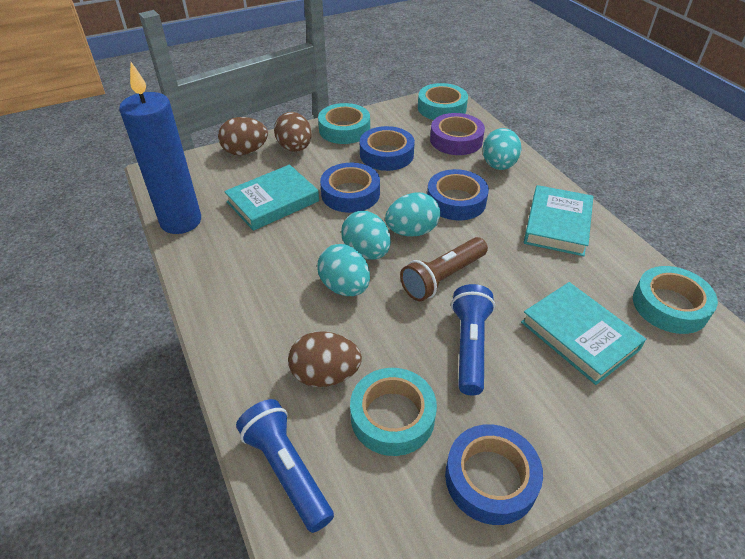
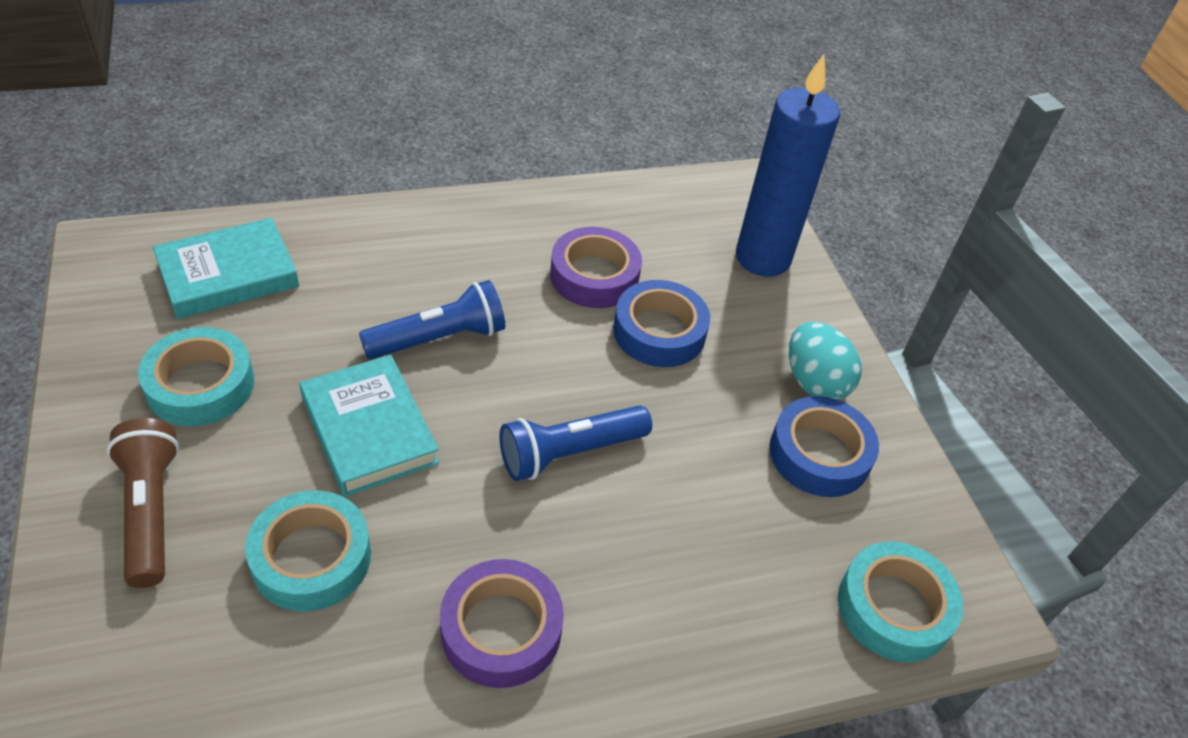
blue tape: [320,163,380,213] [360,126,415,171] [427,169,489,221] [445,424,543,525] = 4 -> [613,280,710,367] [769,396,879,497] = 2
brown egg: [218,117,268,155] [274,112,312,152] [288,331,362,387] = 3 -> none = 0
purple tape: [430,113,485,155] = 1 -> [440,559,564,688] [550,227,642,308] = 2
turquoise book: [224,165,319,231] [521,282,646,385] [524,185,593,256] = 3 -> [153,218,299,319] [299,355,439,497] = 2
turquoise egg: [317,244,370,296] [341,211,391,260] [385,192,440,237] [483,128,522,170] = 4 -> [789,322,862,400] = 1
turquoise tape: [318,103,370,144] [350,368,437,456] [418,83,468,120] [633,266,718,334] = 4 -> [138,327,255,426] [245,490,371,611] [838,542,963,662] = 3

